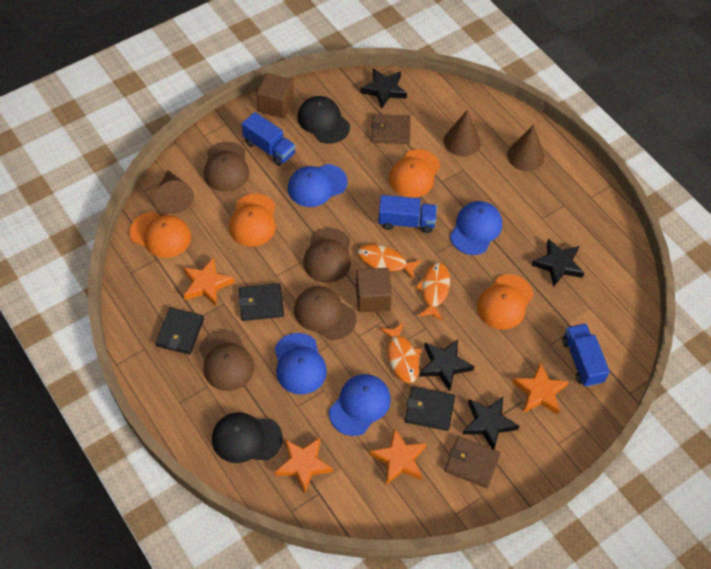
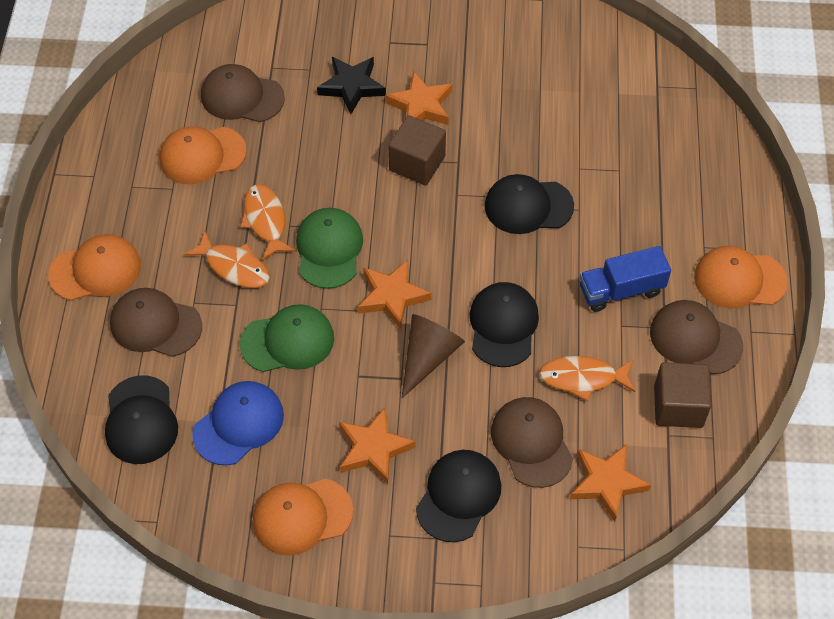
black cap: [212,412,283,463] [298,96,350,144] = 2 -> [105,375,178,464] [416,450,501,542] [470,282,539,367] [485,174,574,234] = 4
black star: [360,69,407,109] [419,339,474,391] [462,397,519,449] [532,239,584,287] = 4 -> [317,57,386,114] = 1
black wallet: [155,308,204,354] [238,283,284,321] [405,386,455,431] = 3 -> none = 0
blue cap: [274,333,327,395] [288,164,348,207] [329,374,391,436] [450,201,502,255] = 4 -> [193,381,284,465] = 1
blue truck: [242,112,296,166] [378,195,437,233] [562,323,610,387] = 3 -> [580,246,671,312] = 1
brown cone: [154,170,194,214] [444,109,481,157] [507,124,544,171] = 3 -> [402,314,465,398] = 1
brown wallet: [371,114,411,144] [445,436,501,488] = 2 -> none = 0
green cap: none = 0 -> [240,304,334,372] [296,208,363,289] = 2

